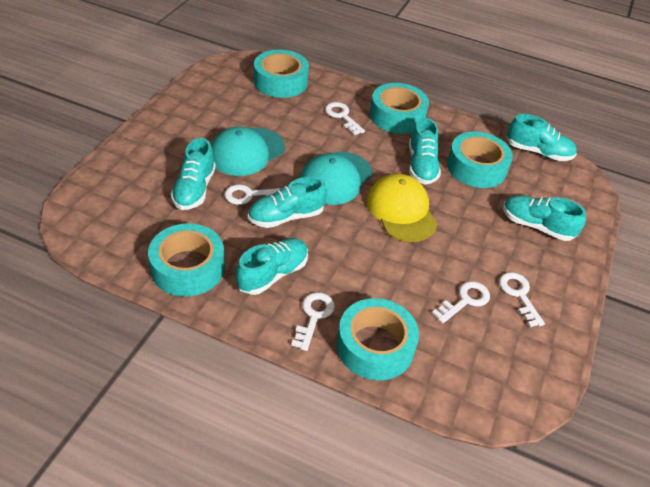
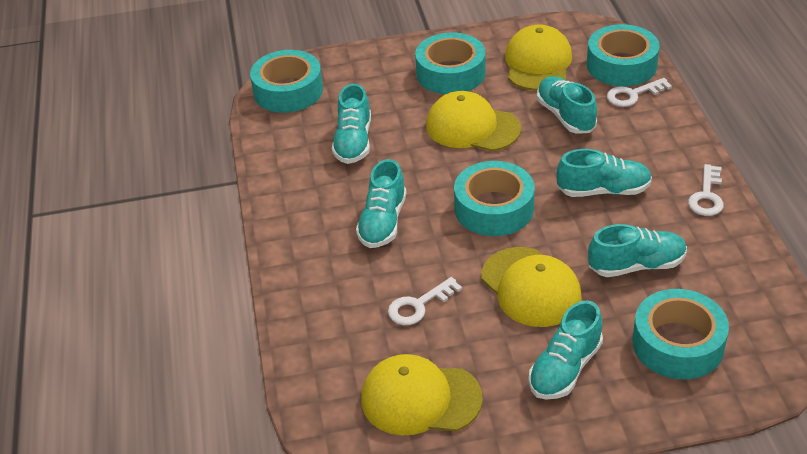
turquoise cap: [211,127,285,176] [300,152,372,205] = 2 -> none = 0
white key: [224,184,281,205] [291,292,335,351] [325,102,365,135] [432,281,490,324] [499,272,545,327] = 5 -> [388,277,462,325] [607,78,672,107] [688,164,724,216] = 3
yellow cap: [367,174,438,242] = 1 -> [361,354,483,436] [426,91,521,151] [482,247,582,327] [505,24,572,91] = 4

